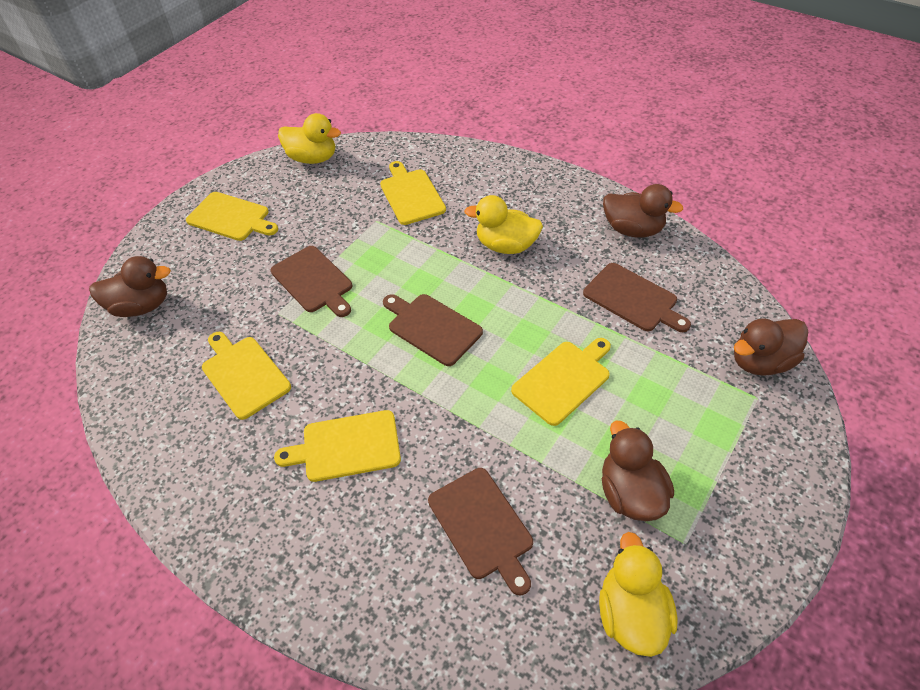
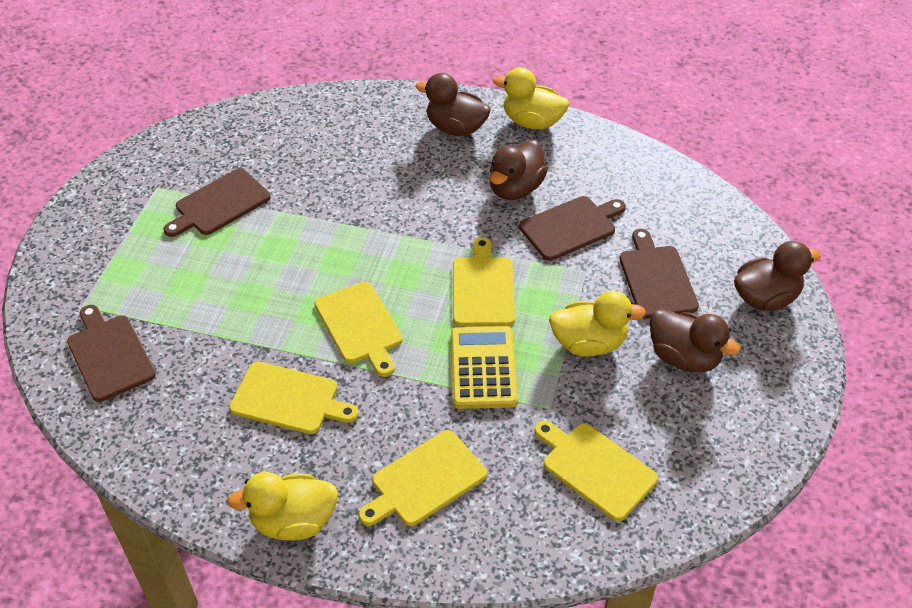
yellow calculator: none = 0 -> [451,326,518,409] = 1

